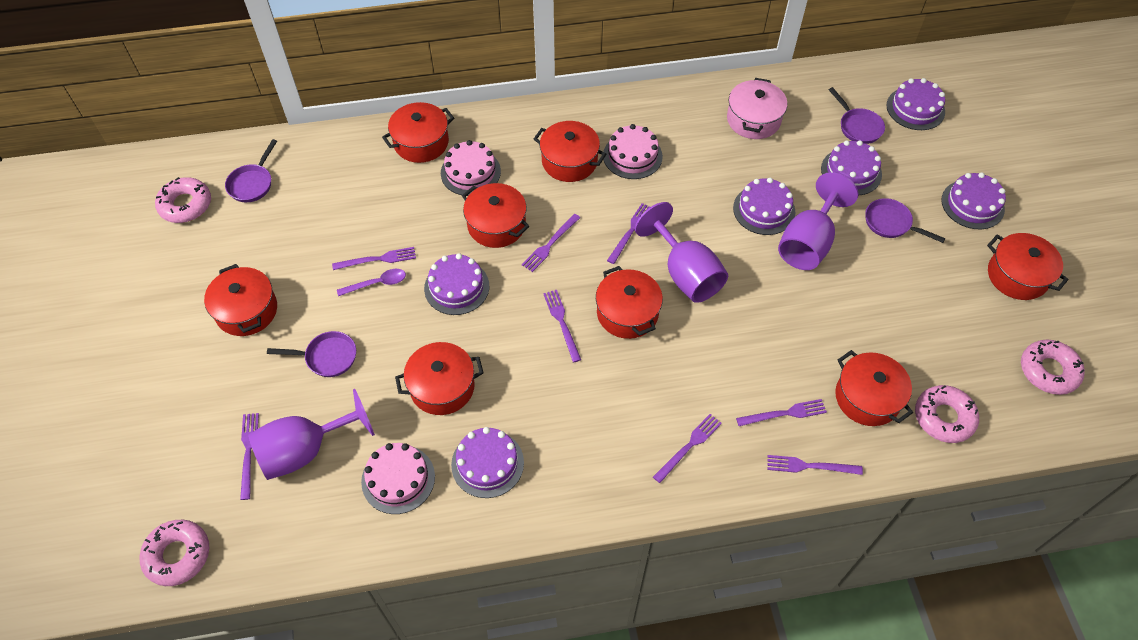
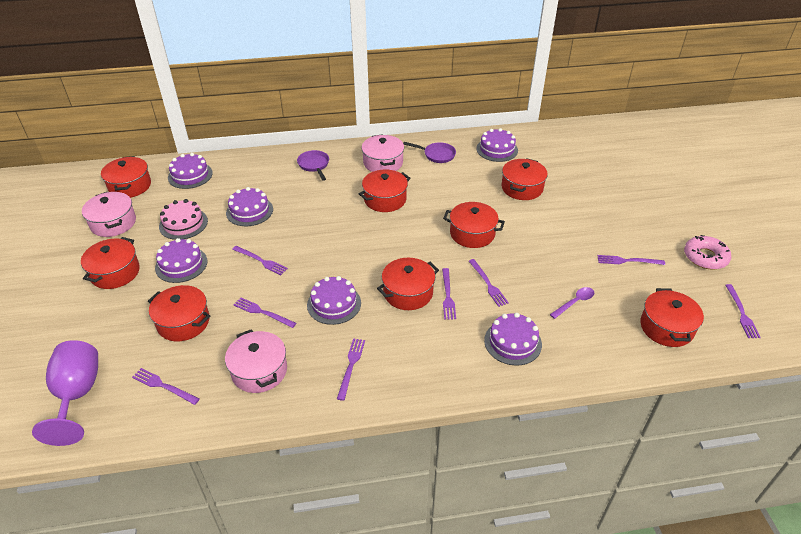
pink cake: [361,443,435,514] [441,140,501,196] [603,124,663,179] = 3 -> [159,199,208,240] = 1
pink donut: [140,520,209,586] [155,177,211,223] [915,385,979,443] [1021,340,1085,395] = 4 -> [684,235,731,269] = 1
pink pot: [727,78,787,139] = 1 -> [82,192,136,237] [225,329,287,393] [361,134,404,172] = 3
purple goblet: [248,389,375,480] [635,202,728,303] [778,172,858,270] = 3 -> [32,340,98,446] = 1
purple pan: [225,139,277,202] [267,331,356,377] [829,87,885,144] [865,198,945,243] = 4 -> [297,150,329,181] [403,142,456,163] = 2

